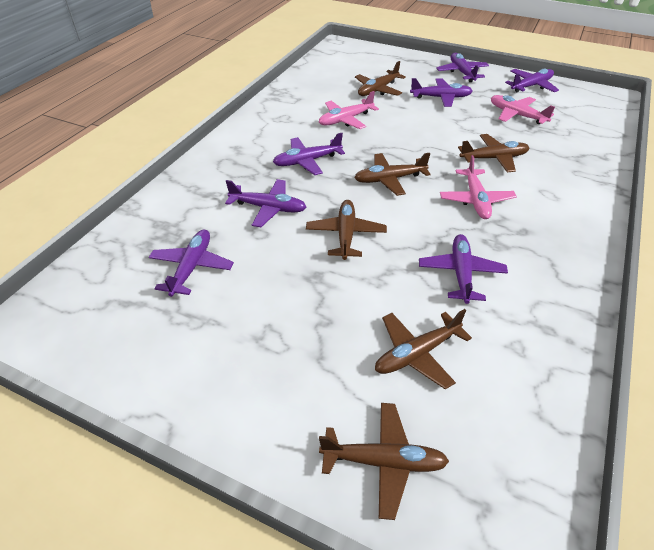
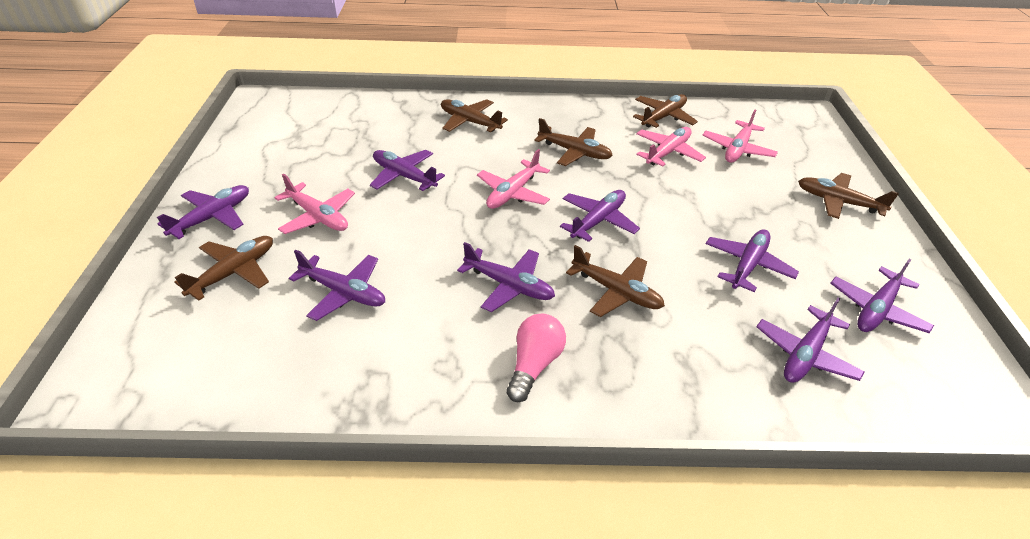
pink light bulb: none = 0 -> [506,314,566,402] = 1
pink plane: [319,91,379,129] [440,155,517,219] [491,95,555,124] = 3 -> [274,173,355,234] [477,149,550,209] [636,127,706,166] [702,110,778,163] = 4
purple plane: [149,230,234,297] [225,179,307,227] [273,133,345,175] [410,78,473,107] [419,234,508,304] [436,53,489,82] [505,69,559,92] = 7 -> [157,185,249,239] [289,250,385,321] [370,150,445,191] [457,242,555,312] [560,190,640,242] [706,229,799,292] [756,298,865,383] [830,259,934,333] = 8

